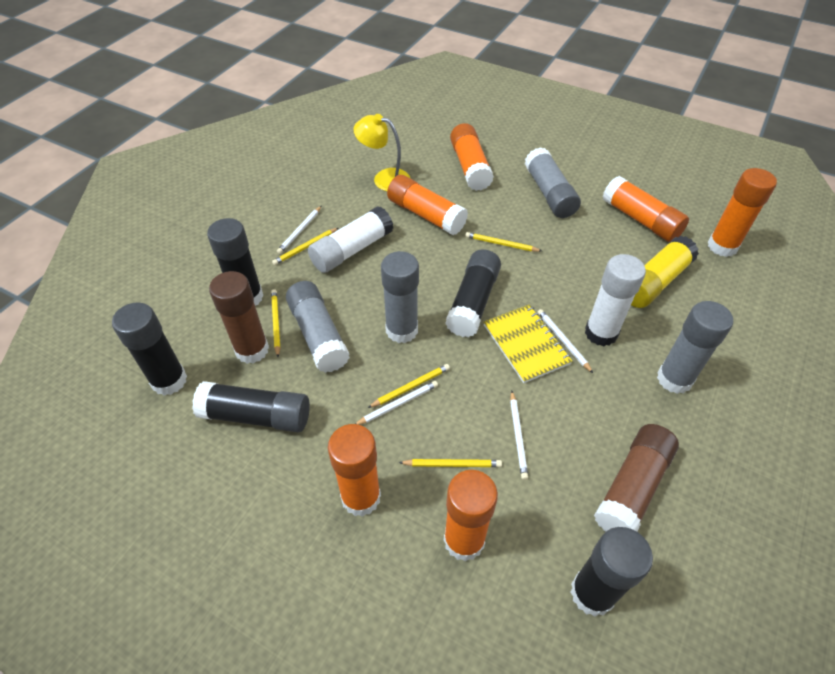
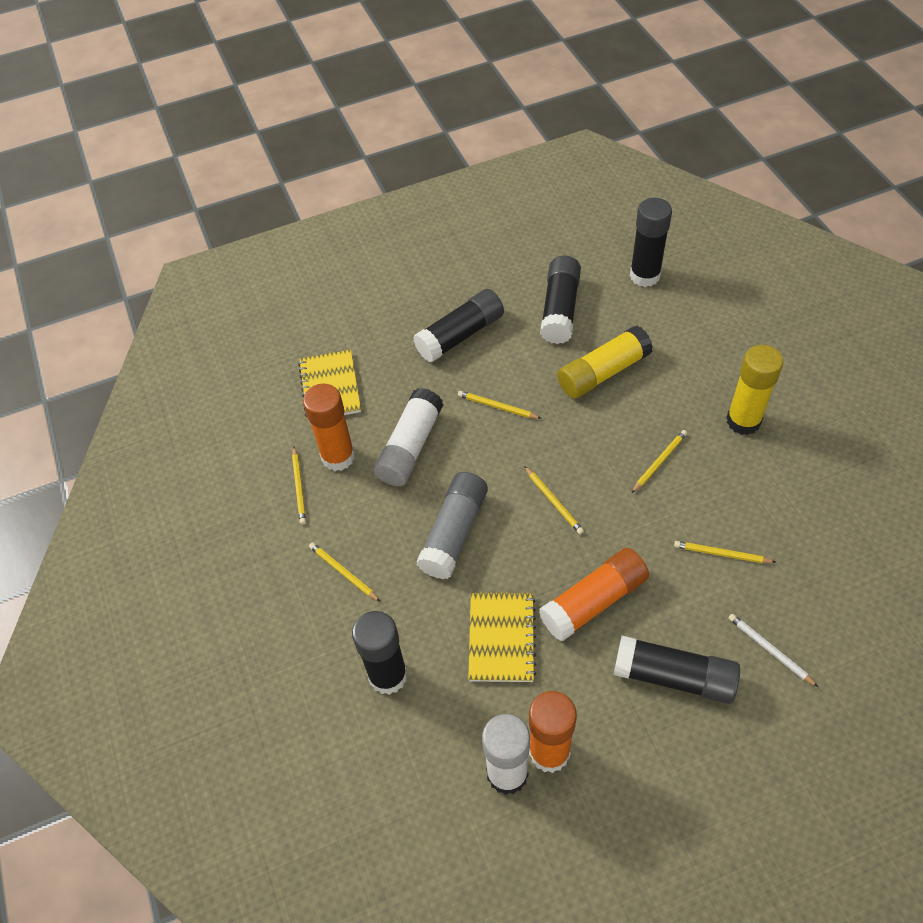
brown glue stick: [209,271,269,364] [594,424,679,532] = 2 -> none = 0
grey glue stick: [286,281,350,373] [381,251,419,343] [524,147,581,218] [657,301,733,394] = 4 -> [416,472,488,579] = 1
orange glue stick: [328,424,381,517] [387,175,468,235] [444,470,498,561] [450,123,494,191] [602,176,689,242] [708,168,777,257] = 6 -> [303,384,355,471] [529,691,577,773] [539,548,649,641] = 3
white pencil: [277,206,321,254] [355,381,438,425] [510,391,528,480] [538,309,593,373] = 4 -> [728,614,818,687] = 1
yellow glue stick: [631,236,699,308] = 1 -> [557,326,653,399] [726,345,783,435] = 2
yellow lamp: [353,114,411,191] = 1 -> none = 0
yellow notebook: [484,305,572,383] = 1 -> [298,349,361,422] [468,593,536,682] = 2
yellow pencil: [271,289,280,357] [272,228,338,265] [368,364,450,408] [399,459,502,467] [465,232,542,251] = 5 -> [292,447,306,525] [309,542,381,602] [458,391,542,419] [524,466,584,534] [632,430,687,493] [674,541,775,563] = 6

